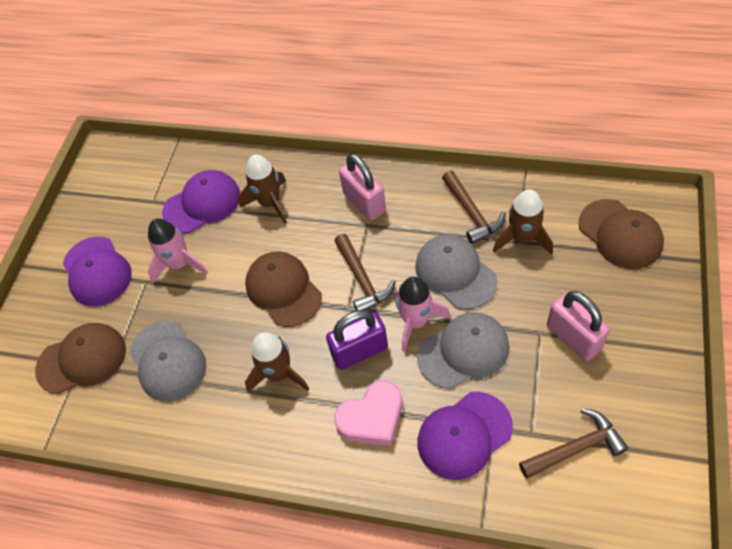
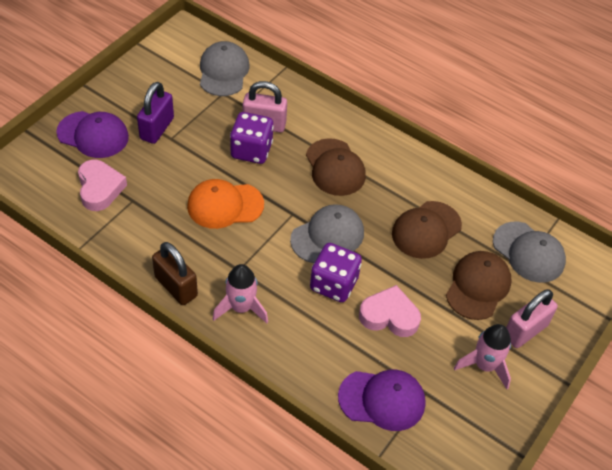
brown hammer: [335,234,396,311] [442,170,506,244] [519,408,628,479] = 3 -> none = 0
brown padlock: none = 0 -> [152,242,198,305] = 1
brown rocket: [238,154,287,224] [245,333,309,393] [493,189,553,255] = 3 -> none = 0
orange cap: none = 0 -> [187,179,264,229] = 1
pink heart: [334,381,402,446] = 1 -> [78,160,127,211] [359,285,421,337] = 2
purple cap: [63,236,132,307] [162,170,240,233] [418,392,513,480] = 3 -> [56,111,129,158] [338,370,426,431] = 2
purple dice: none = 0 -> [230,112,274,164] [310,243,362,302] = 2

